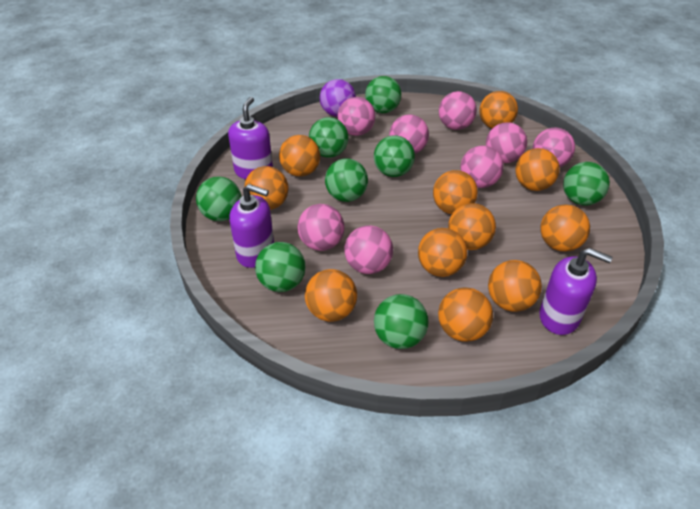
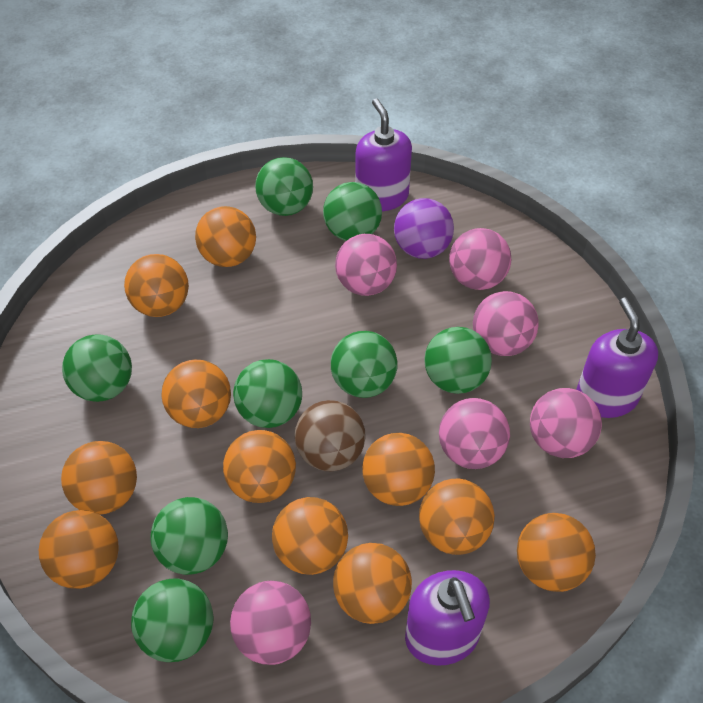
brown ball: none = 0 -> [295,400,366,471] = 1
pink ball: [298,204,345,251] [338,97,376,136] [344,225,393,274] [389,114,429,153] [439,91,477,130] [461,146,504,188] [486,123,527,163] [533,128,575,167] = 8 -> [230,581,311,665] [335,234,397,296] [439,398,510,469] [449,228,511,290] [473,291,539,356] [530,388,602,458] = 6

